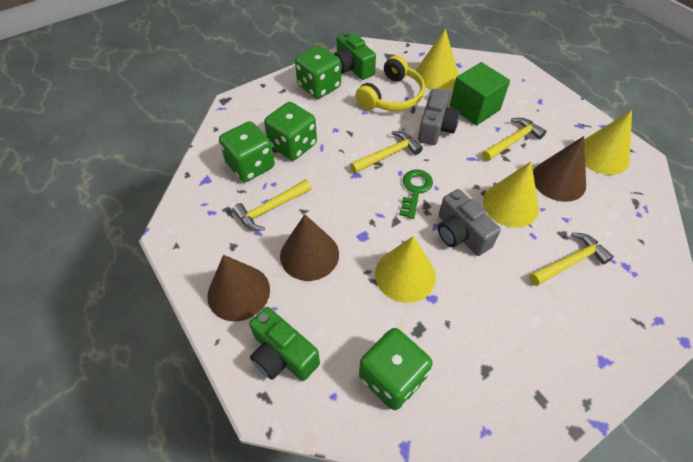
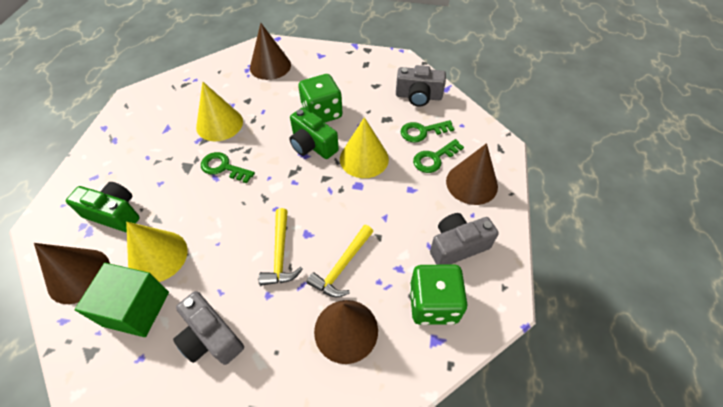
brown cone: [207,255,270,321] [280,214,339,281] [533,136,586,202] = 3 -> [34,243,110,304] [250,23,291,80] [314,300,378,364] [446,143,498,205] = 4
green dice: [219,121,275,182] [264,102,317,161] [295,45,341,99] [359,328,433,410] = 4 -> [298,74,343,123] [409,264,468,325] = 2
green key: [399,169,433,219] = 1 -> [201,152,255,183] [401,120,454,142] [413,139,464,173] = 3
grey camera: [418,89,460,145] [438,189,501,256] = 2 -> [173,291,244,365] [396,65,446,107] [430,213,499,265] = 3
yellow cone: [375,236,436,303] [415,29,459,90] [483,161,539,227] [584,110,632,175] = 4 -> [126,222,188,282] [196,82,243,141] [340,117,389,178] = 3
yellow hammer: [232,179,312,231] [350,131,423,173] [482,118,546,161] [530,233,614,286] = 4 -> [259,208,303,286] [306,225,373,297] = 2
yellow headphones: [355,55,425,111] = 1 -> none = 0

